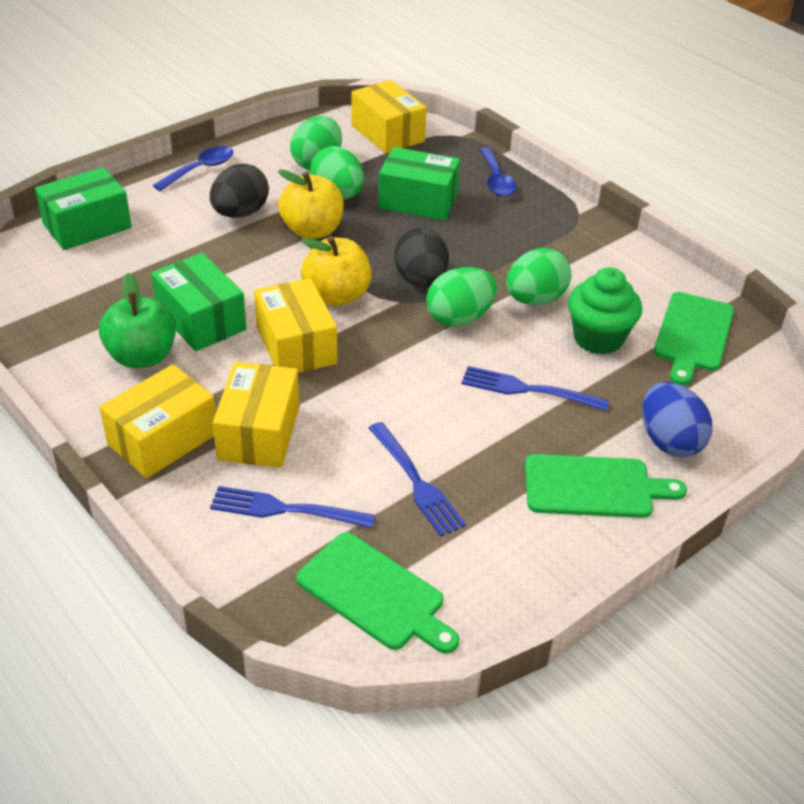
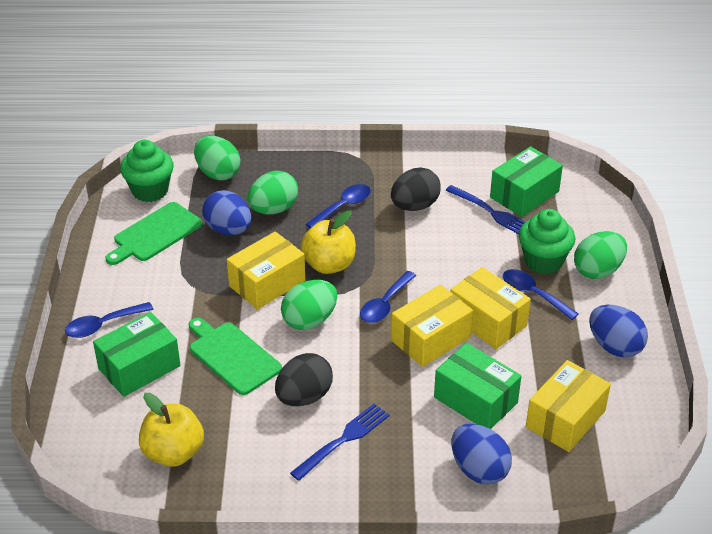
blue egg: [642,382,712,457] = 1 -> [202,190,252,235] [451,424,512,484] [589,305,648,358] = 3
blue fork: [210,486,375,528] [369,422,466,537] [461,366,609,411] = 3 -> [290,404,389,481] [445,185,525,234] = 2
blue spoon: [153,146,234,191] [480,147,517,197] = 2 -> [65,302,154,338] [306,184,371,228] [360,271,416,323] [503,269,579,320] = 4
green apple: [99,273,176,368] = 1 -> none = 0
green cupcake: [568,267,642,355] = 1 -> [120,140,174,202] [519,209,576,274] = 2
green cutting board: [296,532,459,654] [525,454,687,518] [654,292,734,385] = 3 -> [105,202,202,265] [188,318,282,395] = 2

